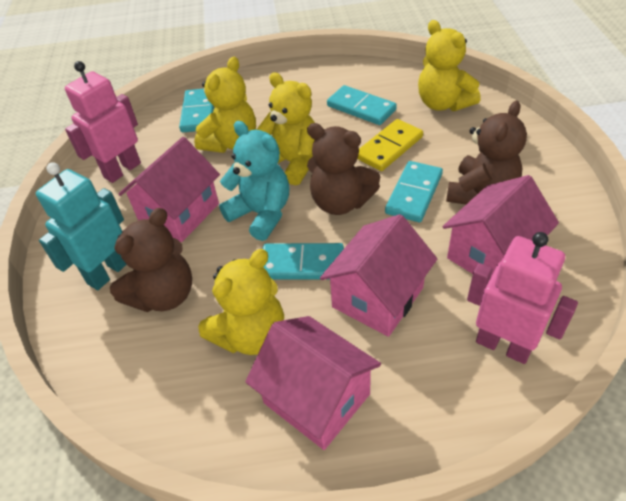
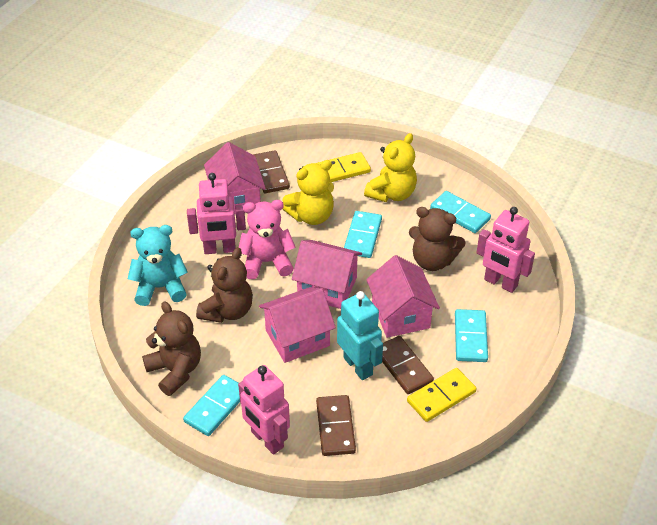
brown domino: none = 0 -> [253,150,290,193] [316,395,356,456] [382,336,434,394] = 3
pink robot: [65,61,141,183] [467,232,578,364] = 2 -> [187,173,246,254] [238,365,290,454] [477,207,535,293] = 3
pink teddy bear: none = 0 -> [238,200,296,279] = 1
yellow domino: [357,119,423,171] = 1 -> [316,152,371,182] [407,368,477,422] = 2
yellow teddy bear: [194,57,256,153] [198,249,284,355] [256,72,315,186] [418,20,481,111] = 4 -> [282,160,334,225] [364,133,417,202] = 2

